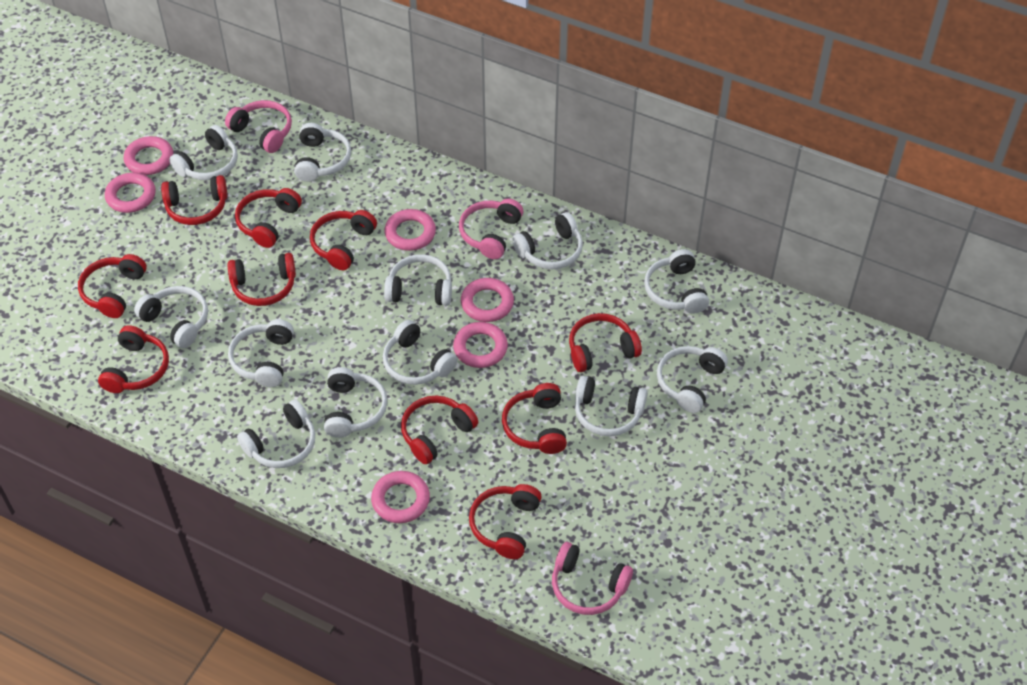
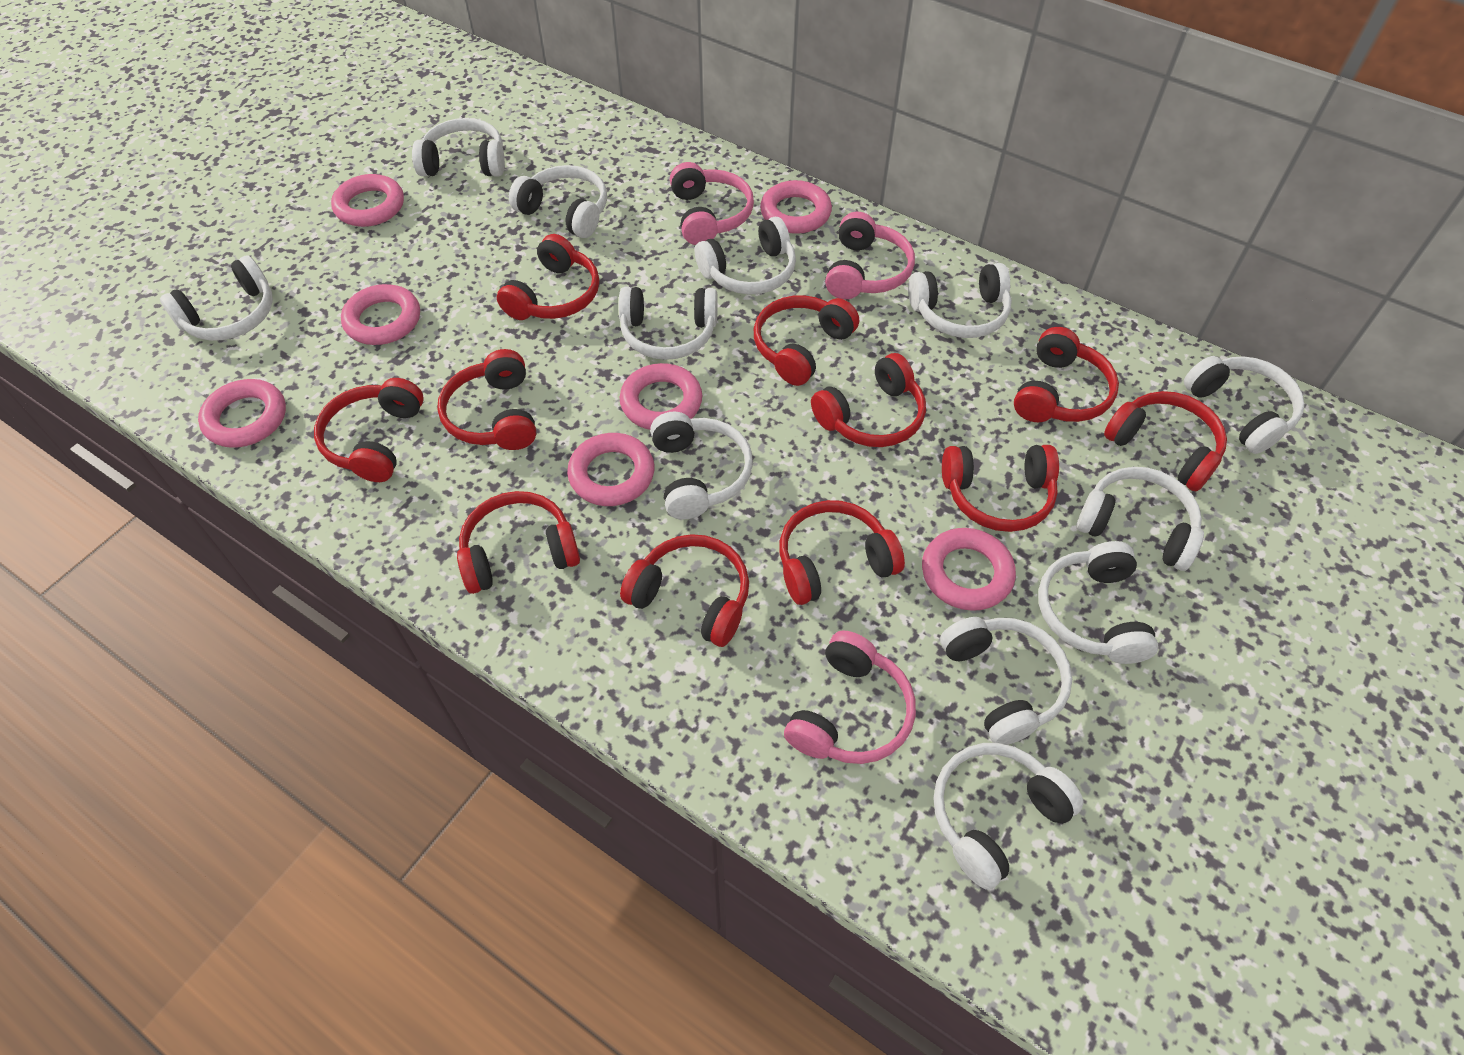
pink ring: [105,173,156,213] [124,136,173,175] [371,471,430,523] [384,209,436,251] [453,322,508,368] [461,278,514,322] = 6 -> [198,379,286,448] [331,174,404,227] [341,284,420,345] [567,433,655,506] [620,363,702,430] [760,180,832,234] [922,528,1016,611] = 7
red headphones: [78,254,147,318] [98,325,169,393] [161,175,227,225] [228,253,296,306] [235,188,302,248] [310,210,377,270] [401,395,478,464] [469,484,542,559] [502,383,567,454] [569,313,642,372] = 10 -> [314,378,424,482] [437,349,536,450] [457,491,580,594] [497,234,599,320] [620,534,749,647] [754,295,859,386] [779,500,905,605] [811,353,926,447] [942,445,1059,532] [1014,327,1119,422] [1104,391,1227,492] = 11

